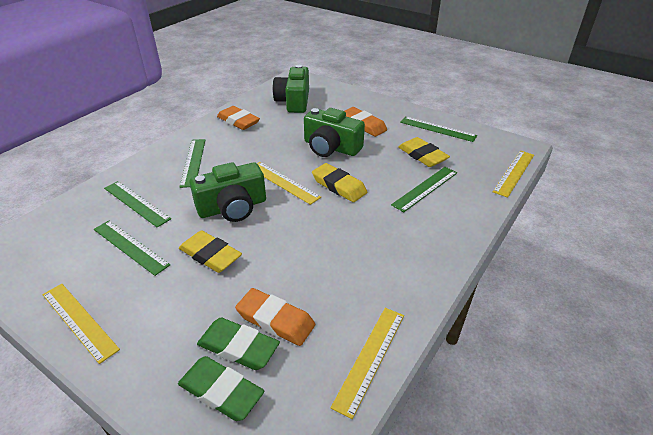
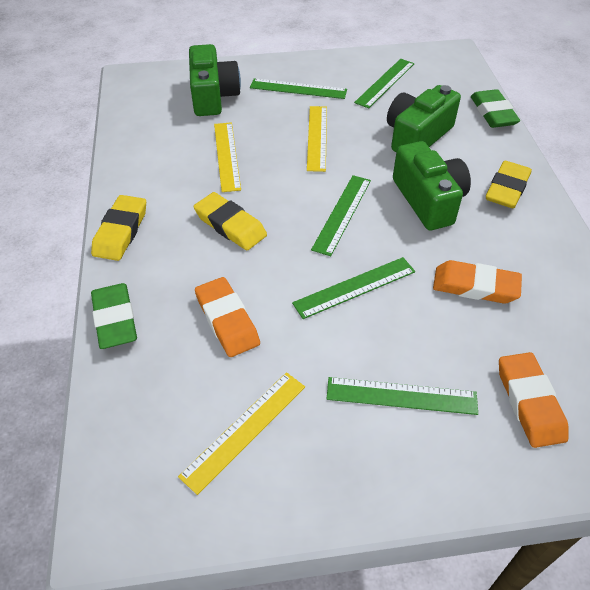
yellow ruler: [43,284,120,364] [257,162,321,205] [331,308,404,419] [493,151,534,198] = 4 -> [178,372,305,495] [214,122,241,192] [307,106,327,172] = 3

